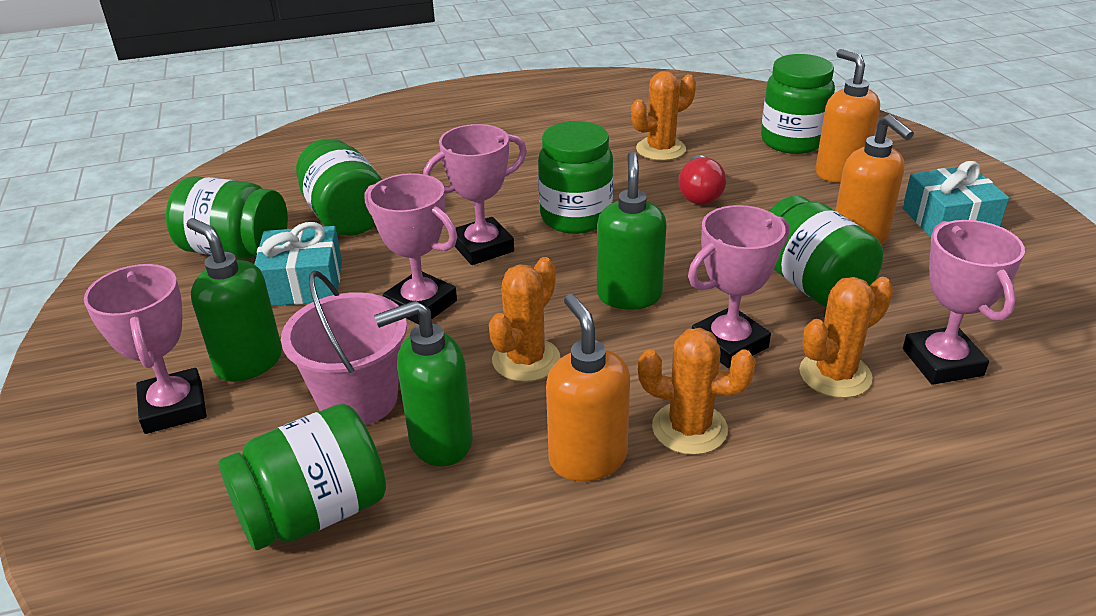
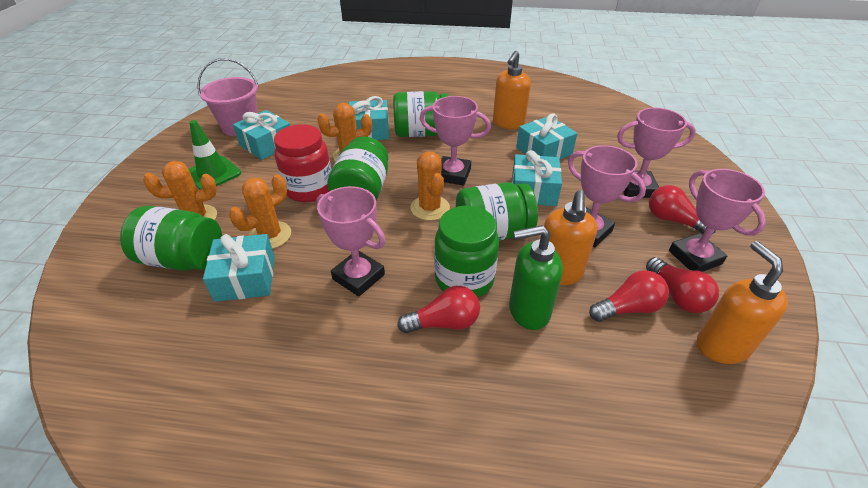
green jar: [166,176,288,259] [218,404,386,550] [296,139,383,236] [538,121,613,234] [761,54,835,154] [769,196,883,308] = 6 -> [120,206,222,271] [327,136,388,200] [393,91,449,137] [434,206,499,298] [456,182,538,240] = 5
green soap dispenser: [186,218,282,382] [374,300,473,466] [597,152,667,310] = 3 -> [509,225,563,330] = 1
green traffic cone: none = 0 -> [189,120,241,190] = 1
red jar: none = 0 -> [274,124,331,202] = 1
red light bulb: [678,155,726,205] = 1 -> [397,286,480,333] [589,270,669,322] [646,257,719,313] [649,185,716,234] = 4
turquoise gift: [254,222,342,306] [902,161,1009,237] = 2 -> [203,234,275,302] [233,110,290,160] [349,96,389,140] [512,150,562,206] [516,114,577,160] = 5

